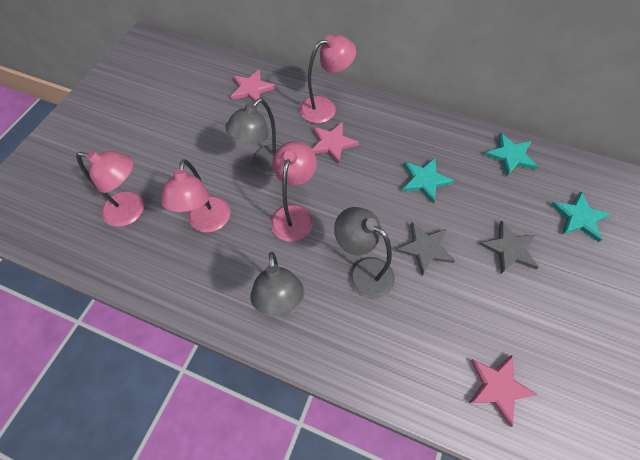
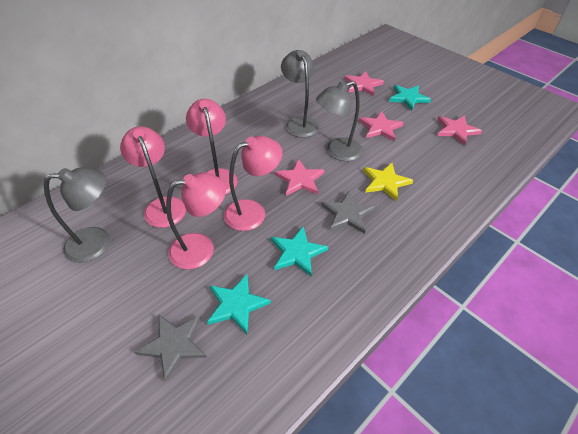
pink star: [230,69,276,105] [312,122,359,164] [469,355,538,427] = 3 -> [275,159,325,196] [344,71,384,96] [359,111,404,141] [437,115,482,145] = 4
yellow star: none = 0 -> [363,163,413,201] = 1

